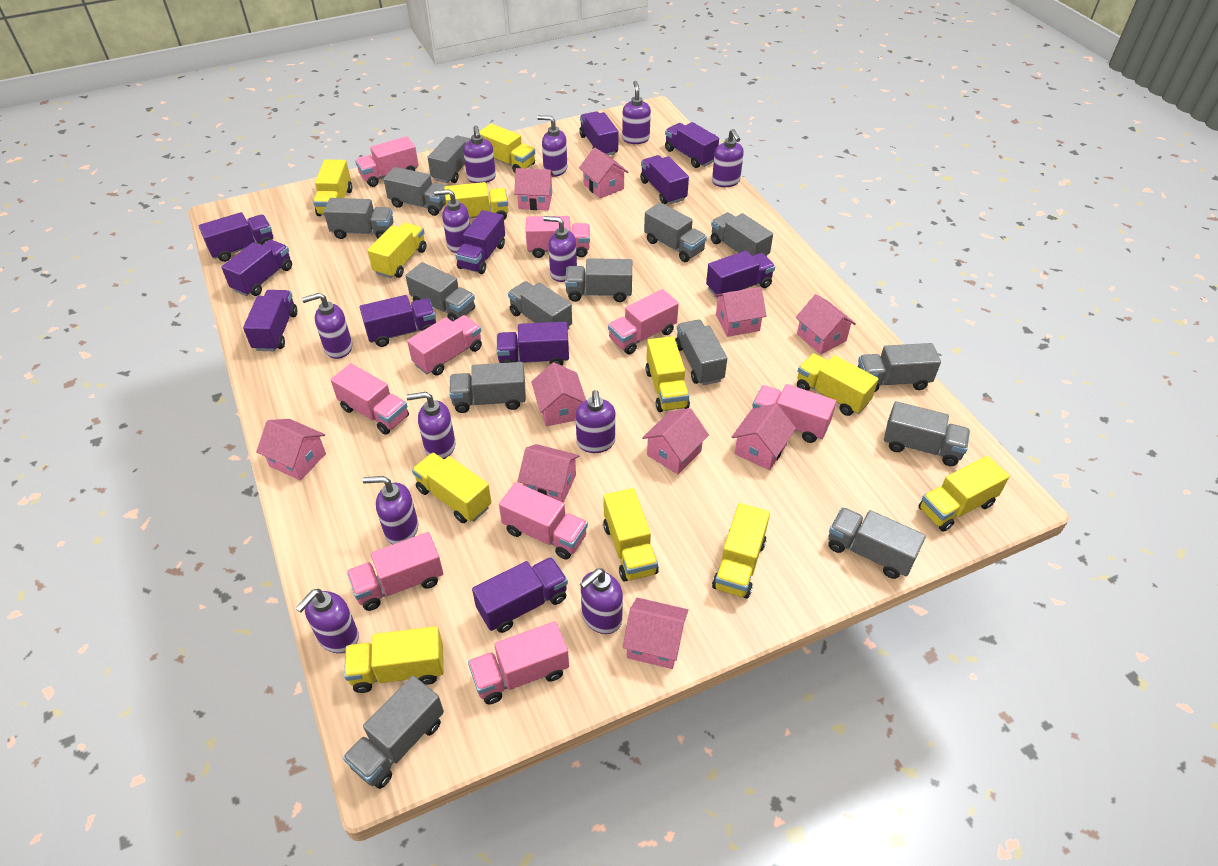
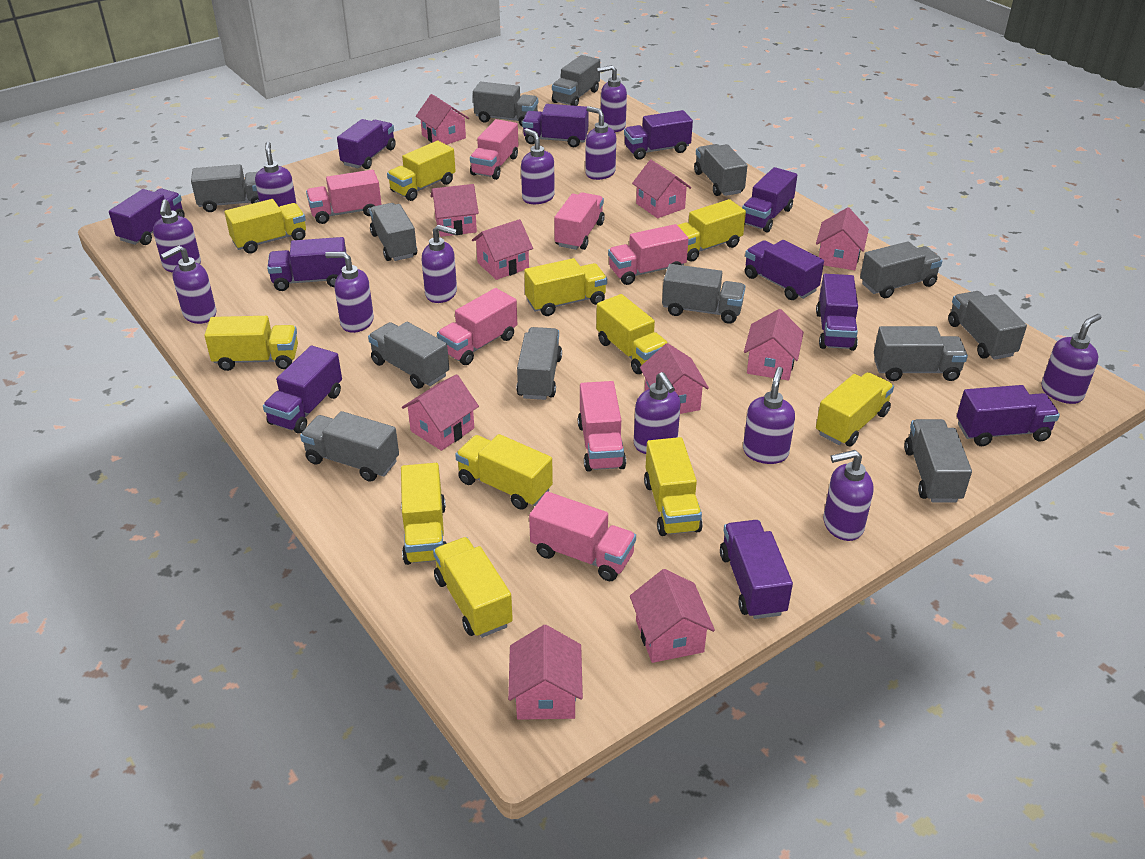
grey truck: [324,198,393,239] [343,676,444,789] [383,167,446,216] [405,262,475,322] [428,136,471,183] [449,362,526,413] [508,281,572,329] [565,258,632,302] [644,202,707,262] [675,319,727,385] [711,212,773,257] [828,507,926,579] [858,343,941,392] [884,401,970,466] = 14 -> [191,164,259,212] [300,411,399,482] [368,322,449,389] [369,203,417,261] [473,82,538,126] [516,327,562,400] [552,55,600,106] [662,264,745,324] [694,144,747,196] [860,241,942,298] [874,326,968,381] [904,419,972,503] [948,291,1027,360] = 13
pink truck: [331,363,409,435] [347,532,443,611] [355,136,419,187] [407,315,482,376] [468,621,569,705] [499,482,588,559] [525,216,590,258] [608,289,679,354] [752,384,836,443] = 9 -> [306,170,381,224] [437,288,517,365] [470,119,518,180] [529,492,636,581] [554,192,605,250] [578,381,626,471] [608,224,689,285] = 7

